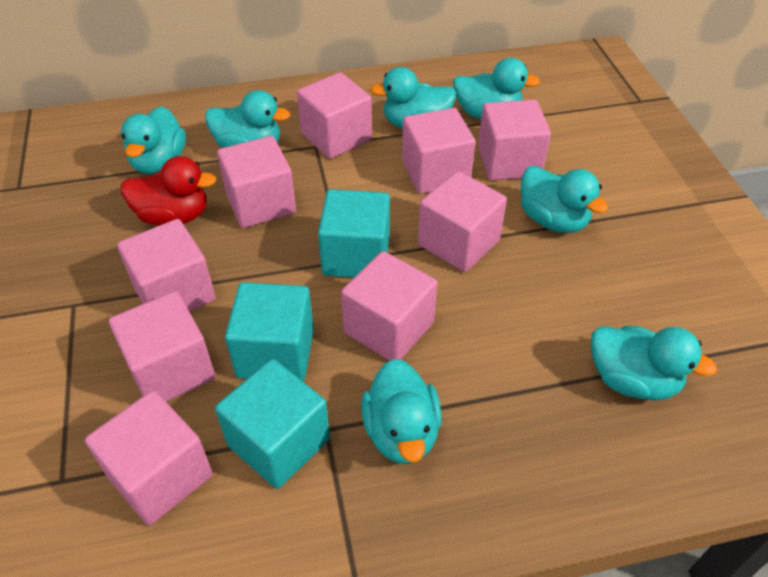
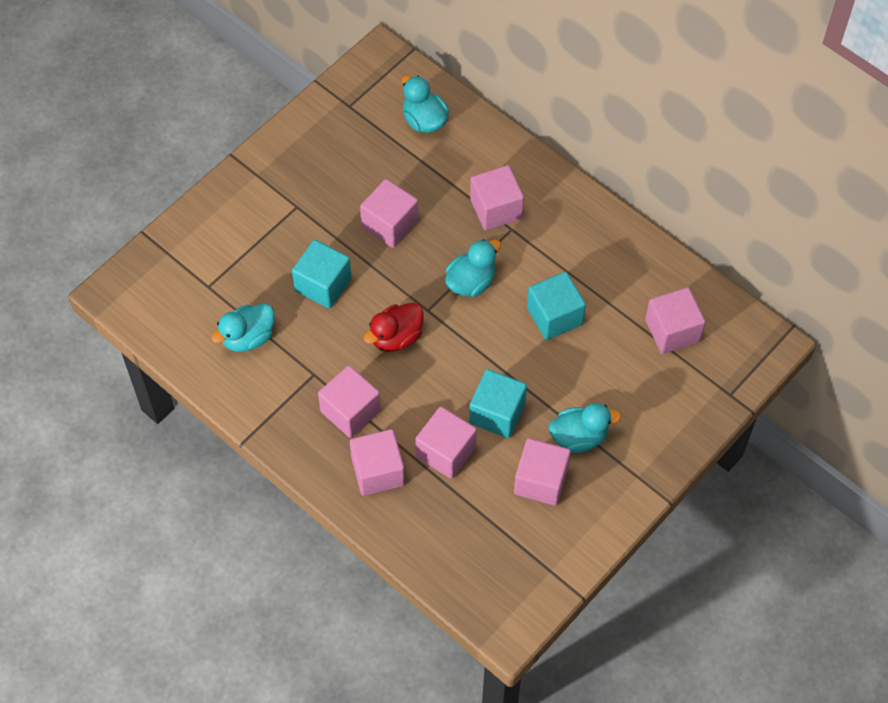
pink cube: [85,391,213,525] [109,291,215,402] [117,219,216,312] [217,136,296,228] [297,72,372,159] [341,251,437,361] [402,108,475,194] [418,171,507,272] [478,100,551,180] = 9 -> [318,365,381,438] [350,429,405,496] [360,179,419,248] [415,407,477,479] [470,165,524,230] [514,438,571,506] [645,287,706,354] = 7
turquoise duck: [121,106,186,174] [205,90,290,148] [361,359,442,464] [370,67,456,129] [453,58,540,119] [521,166,608,233] [591,326,717,401] = 7 -> [211,304,275,352] [401,75,449,133] [445,239,501,297] [549,403,621,453] = 4

